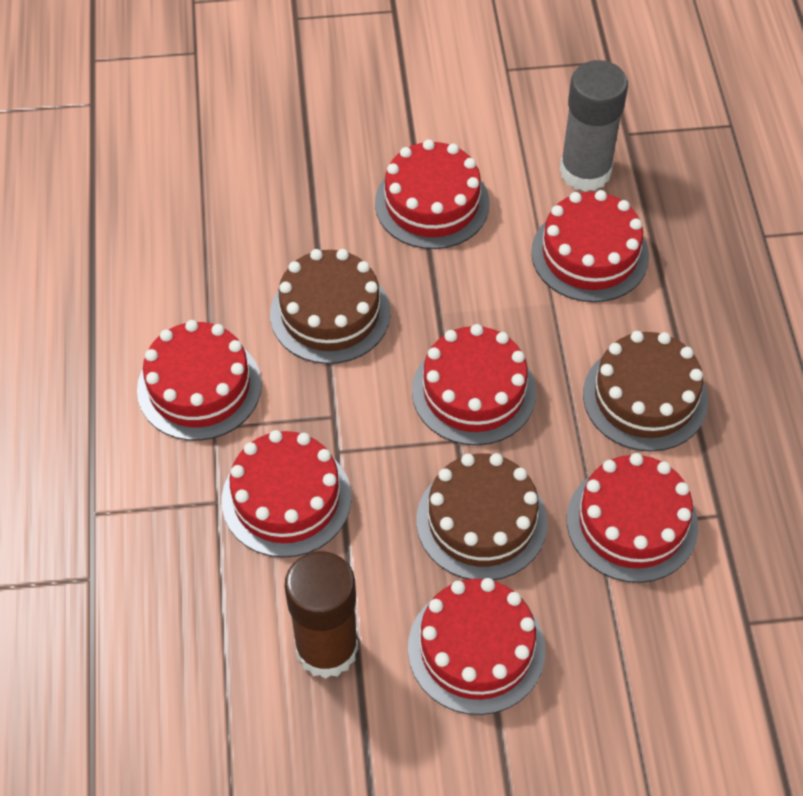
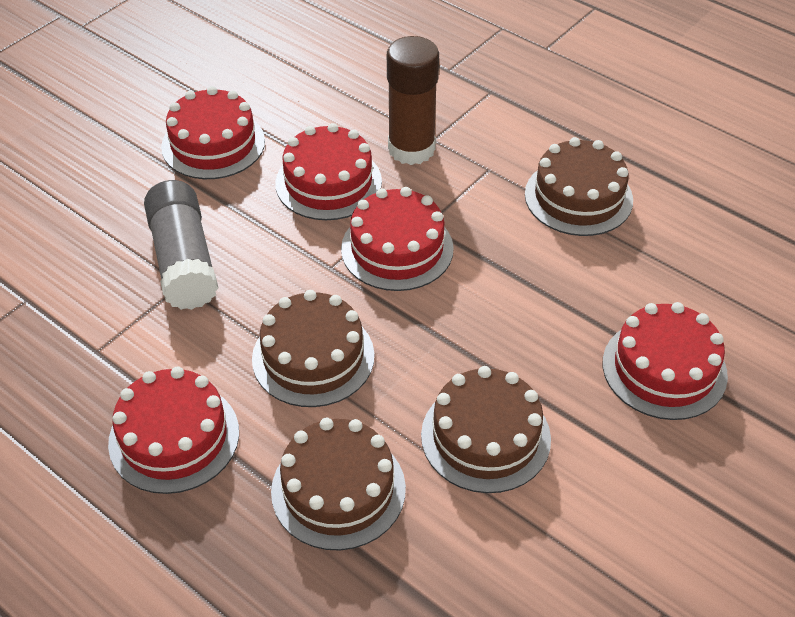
brown cake: [270,249,390,364] [417,453,547,580] [583,331,708,452] = 3 -> [252,290,374,407] [271,418,406,551] [421,366,551,493] [525,137,633,236] = 4
red cake: [137,320,262,441] [222,430,351,558] [375,139,489,249] [408,578,545,715] [412,324,536,445] [531,190,649,302] [567,453,698,583] = 7 -> [108,366,239,494] [161,86,265,179] [275,123,382,220] [341,187,454,291] [603,302,728,420] = 5

